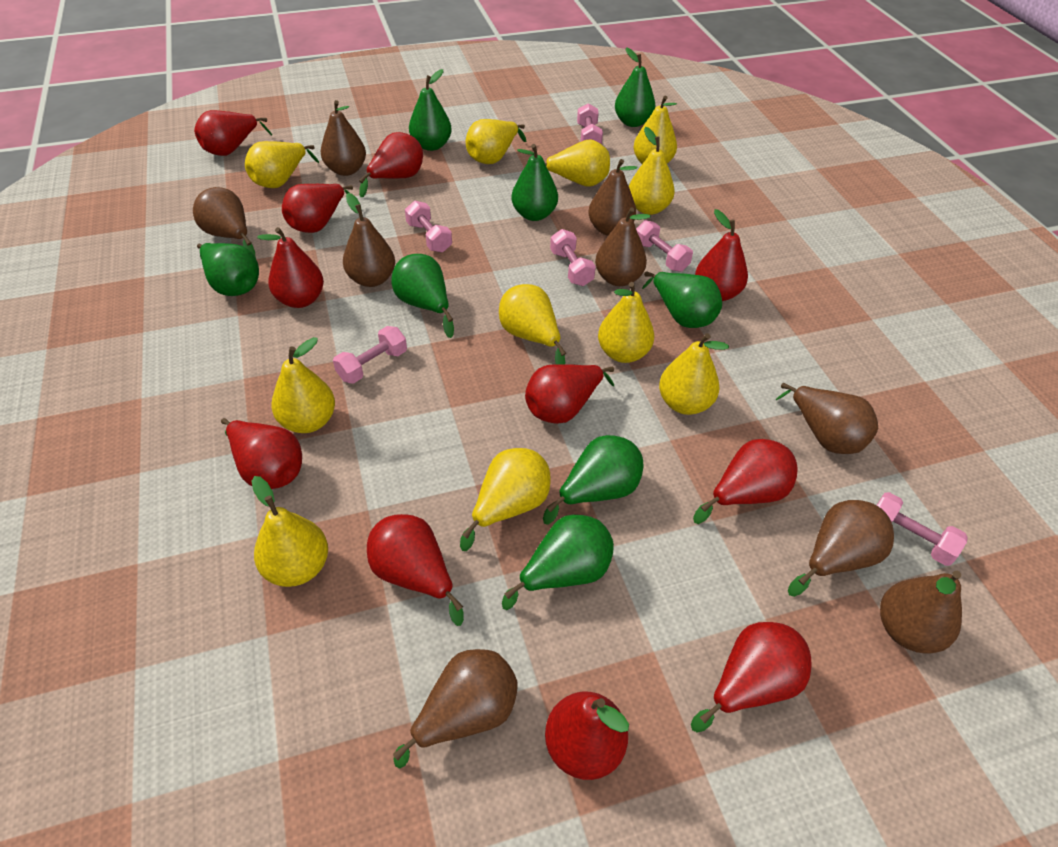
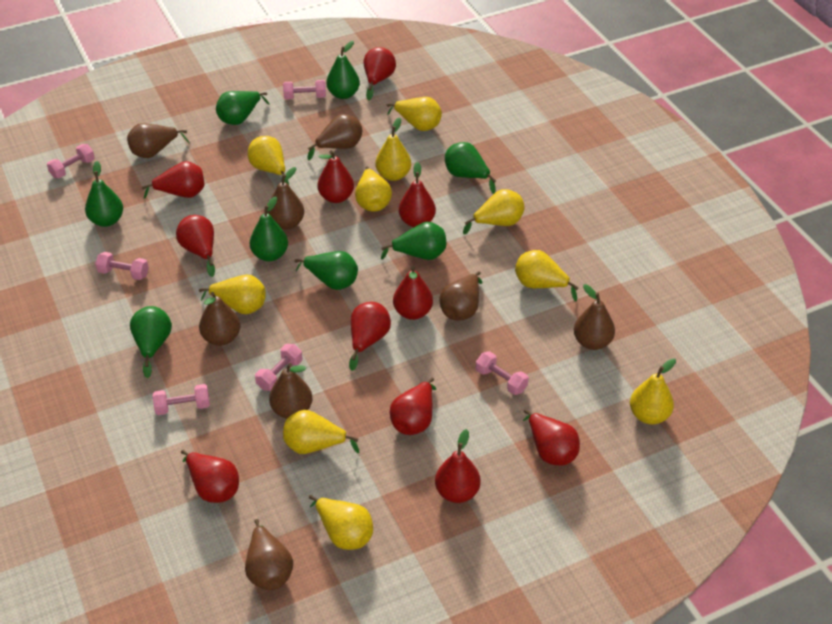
brown pear: [193,187,255,256] [321,100,366,176] [343,193,395,287] [393,649,518,769] [588,159,638,236] [595,207,651,286] [776,383,878,454] [788,500,894,597] [880,571,962,654] = 9 -> [127,123,189,158] [199,292,240,346] [245,519,293,590] [267,167,304,230] [269,363,313,419] [307,114,362,160] [439,271,482,321] [574,284,615,350] = 8
yellow pear: [245,141,319,188] [252,476,328,587] [271,337,335,433] [460,448,551,551] [466,119,526,164] [499,284,566,364] [545,139,610,187] [598,282,655,363] [629,127,675,215] [633,96,677,164] [659,333,729,415] = 11 -> [199,274,266,314] [248,136,289,185] [283,410,359,454] [309,495,373,550] [355,166,392,212] [376,117,411,181] [387,97,442,131] [463,189,525,235] [515,250,579,301] [630,358,676,424] = 10

